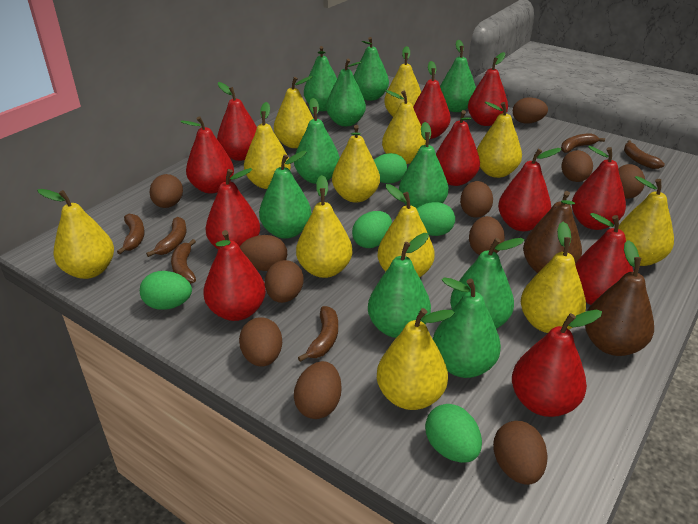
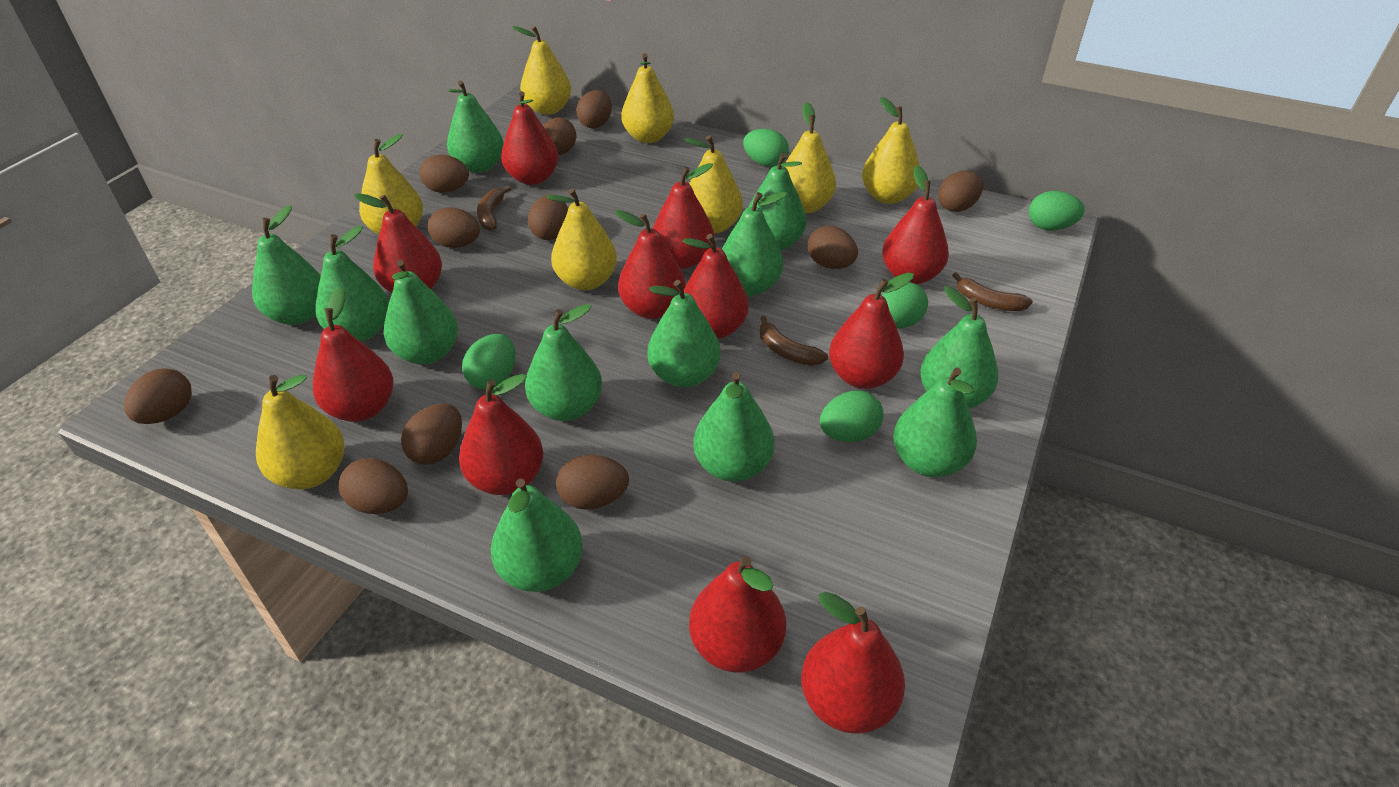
brown banana: [117,214,145,254] [146,217,186,257] [171,239,196,284] [298,306,338,362] [561,133,605,153] [624,140,665,169] = 6 -> [477,186,511,230] [760,316,828,366] [952,272,1033,311] = 3
brown pear: [523,191,582,273] [585,240,654,356] = 2 -> none = 0
green pear: [259,151,311,239] [294,98,340,184] [304,46,337,111] [326,59,366,126] [354,37,389,101] [368,233,431,338] [399,122,448,208] [433,277,501,378] [440,40,476,112] [450,238,525,329] = 10 -> [252,205,321,325] [316,226,389,341] [384,260,458,365] [447,80,504,173] [491,478,583,592] [525,304,602,421] [647,280,721,388] [693,372,775,482] [722,192,787,296] [748,153,806,251] [893,367,977,477] [920,286,998,409] = 12
yellow pear: [37,189,114,279] [244,102,291,189] [274,76,313,148] [296,175,352,278] [332,125,380,203] [377,308,455,410] [378,184,435,278] [382,90,426,164] [384,46,421,117] [477,102,522,178] [521,222,586,333] [618,176,674,266] = 12 -> [256,375,344,489] [359,134,423,235] [513,26,571,115] [547,188,617,290] [621,53,674,143] [684,135,743,234] [785,102,836,213] [862,97,920,204] = 8

